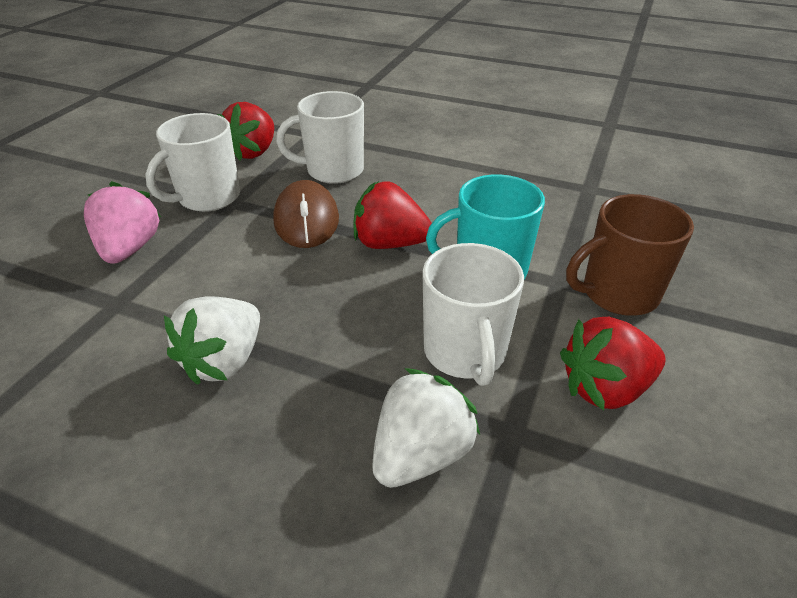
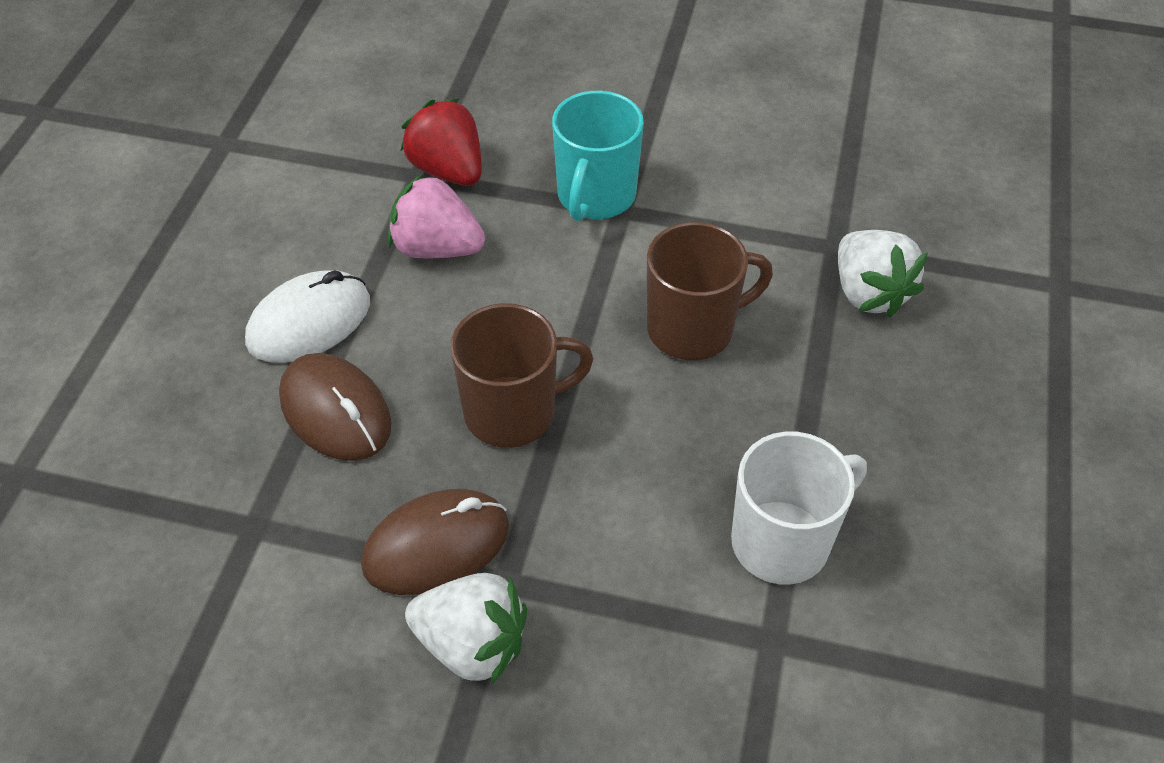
brown mouse: [273,180,339,248] = 1 -> [279,353,392,461] [361,489,509,595] = 2
brown mug: [566,194,694,316] = 1 -> [450,303,594,448] [647,222,773,360] = 2
red strawberry: [217,102,274,160] [353,181,432,249] [560,317,666,410] = 3 -> [401,99,482,186] = 1
white mouse: none = 0 -> [245,270,370,363] = 1
white mug: [145,113,240,212] [276,91,364,184] [422,243,524,386] = 3 -> [731,431,867,585] = 1

